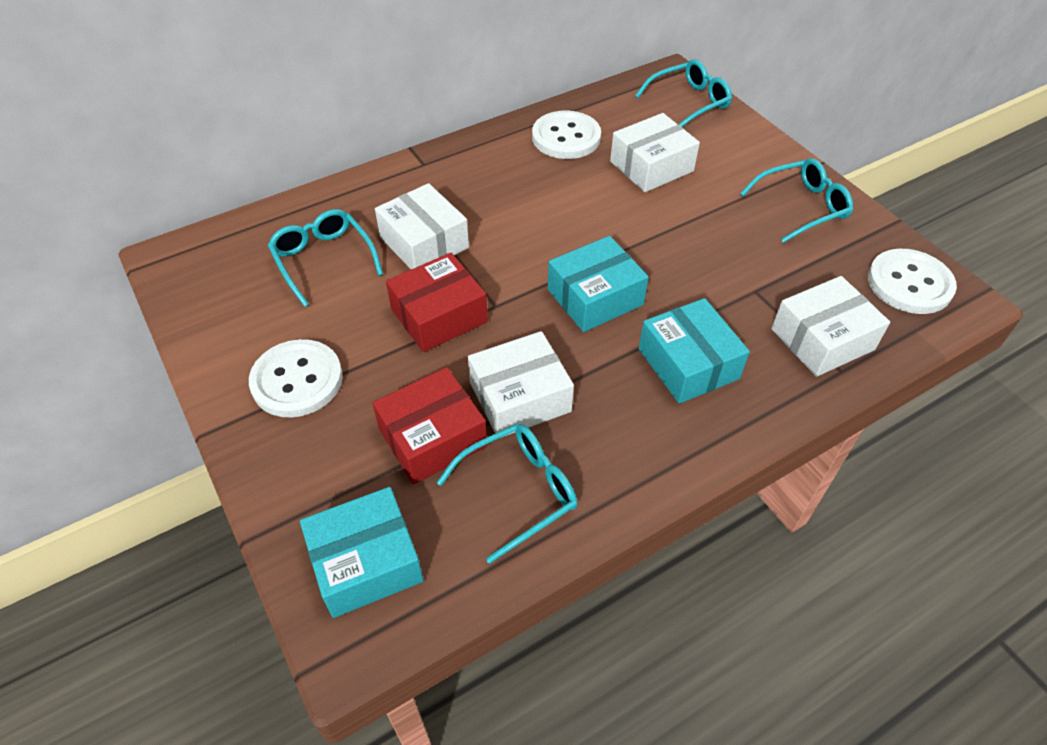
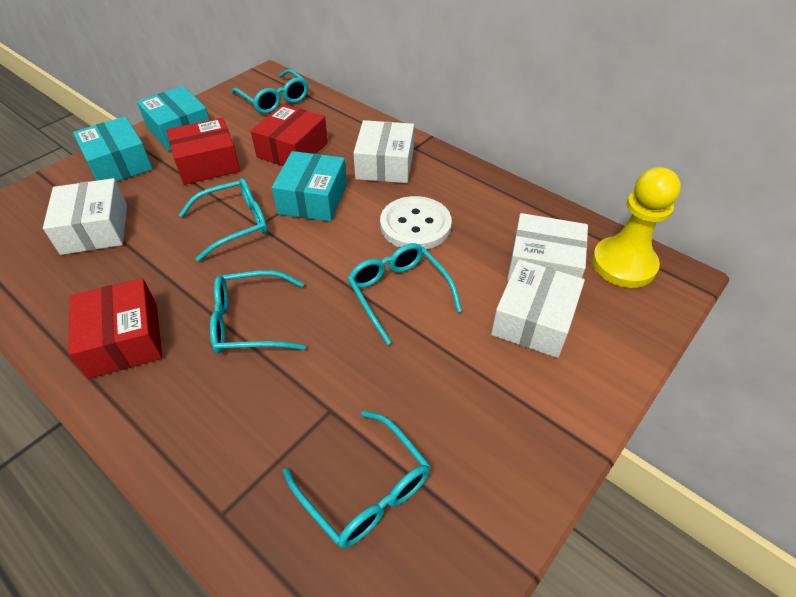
red box: [372,367,487,484] [386,253,488,352] = 2 -> [68,278,162,379] [167,118,240,185] [251,104,328,166] = 3
turquoise glasses: [268,209,383,307] [437,424,577,564] [635,59,732,127] [740,158,853,243] = 4 -> [179,178,268,261] [210,270,306,353] [232,69,308,114] [283,410,430,548] [347,243,462,345] = 5
white button: [249,339,343,417] [532,111,601,159] [868,249,957,314] = 3 -> [380,196,452,249] = 1
yellow pawn: none = 0 -> [592,167,681,288] = 1

